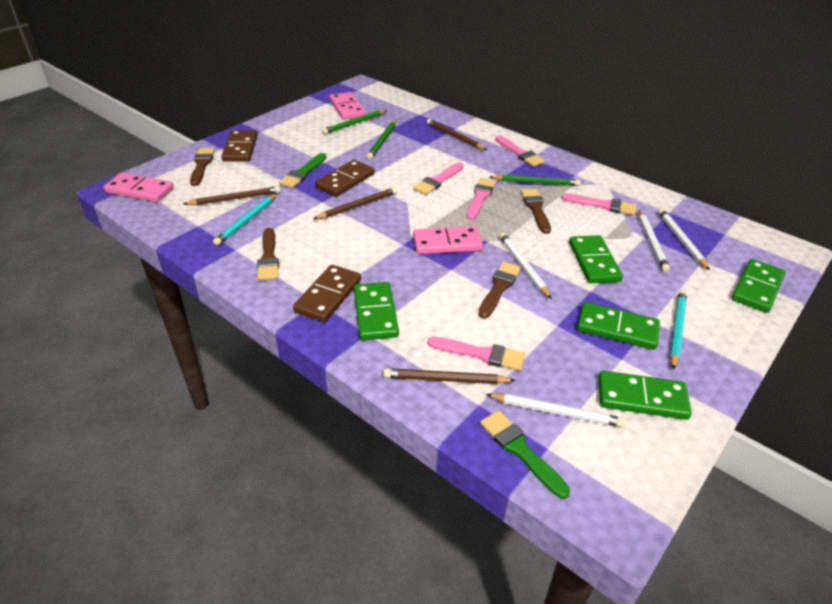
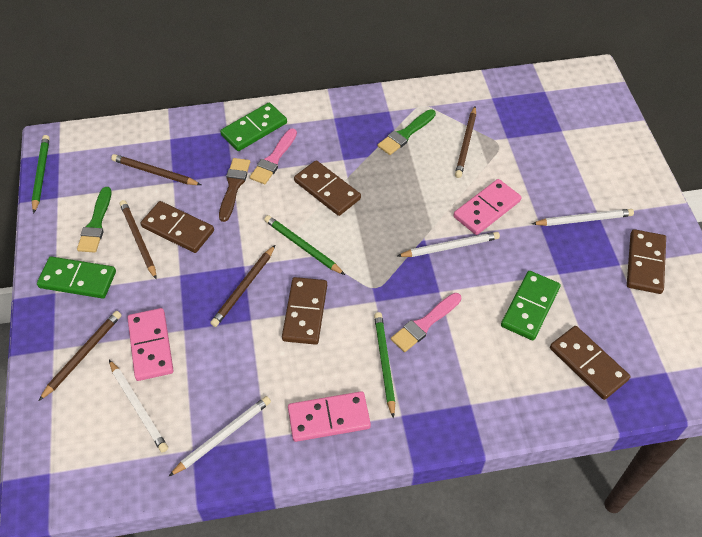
brown brush: [190,148,215,186] [257,228,279,280] [478,262,521,319] [521,189,551,234] = 4 -> [219,158,250,222] = 1
brown domino: [221,130,258,161] [293,265,361,322] [315,160,374,197] = 3 -> [141,201,214,253] [282,277,327,345] [294,160,361,216] [550,326,630,400] [627,229,666,294] = 5
brown pencil: [183,186,281,205] [313,187,397,219] [383,368,516,384] [427,119,487,150] = 4 -> [39,311,122,401] [111,154,201,185] [120,200,157,280] [210,245,275,327] [455,107,476,178] = 5
green domino: [354,282,399,340] [569,235,623,283] [577,302,660,350] [598,371,692,420] [732,259,785,313] = 5 -> [37,256,116,299] [220,103,287,151] [501,271,561,340] = 3
pink brush: [413,162,464,195] [427,336,525,371] [467,178,496,220] [495,136,545,167] [561,193,637,215] = 5 -> [250,128,297,184] [391,293,461,352] = 2
turquoise pencil: [213,193,277,246] [670,290,687,370] = 2 -> none = 0

